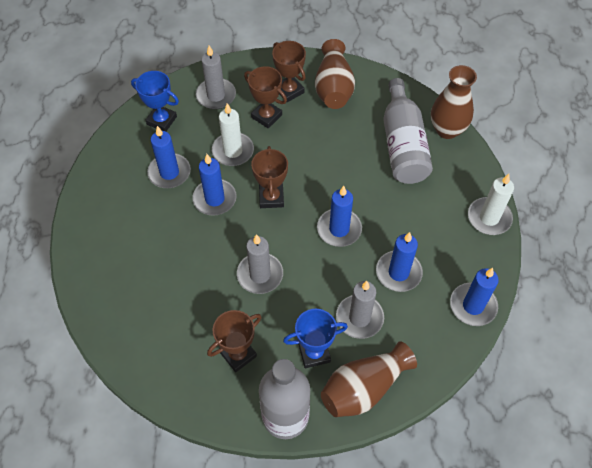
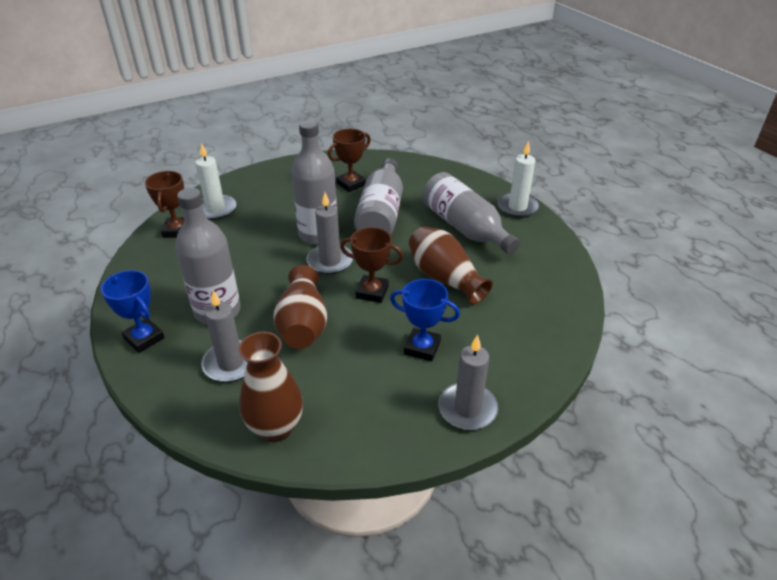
blue candle: [147,126,191,188] [192,154,237,216] [317,186,362,247] [376,232,423,292] [450,268,499,326] = 5 -> none = 0
brown trophy: [207,310,261,372] [244,66,287,129] [251,146,288,208] [272,41,306,102] = 4 -> [145,171,184,238] [328,129,371,192] [340,227,403,303] = 3
grey bottle: [259,359,310,439] [383,78,433,184] = 2 -> [175,188,241,325] [291,120,337,245] [354,158,403,235] [422,172,520,254] = 4

